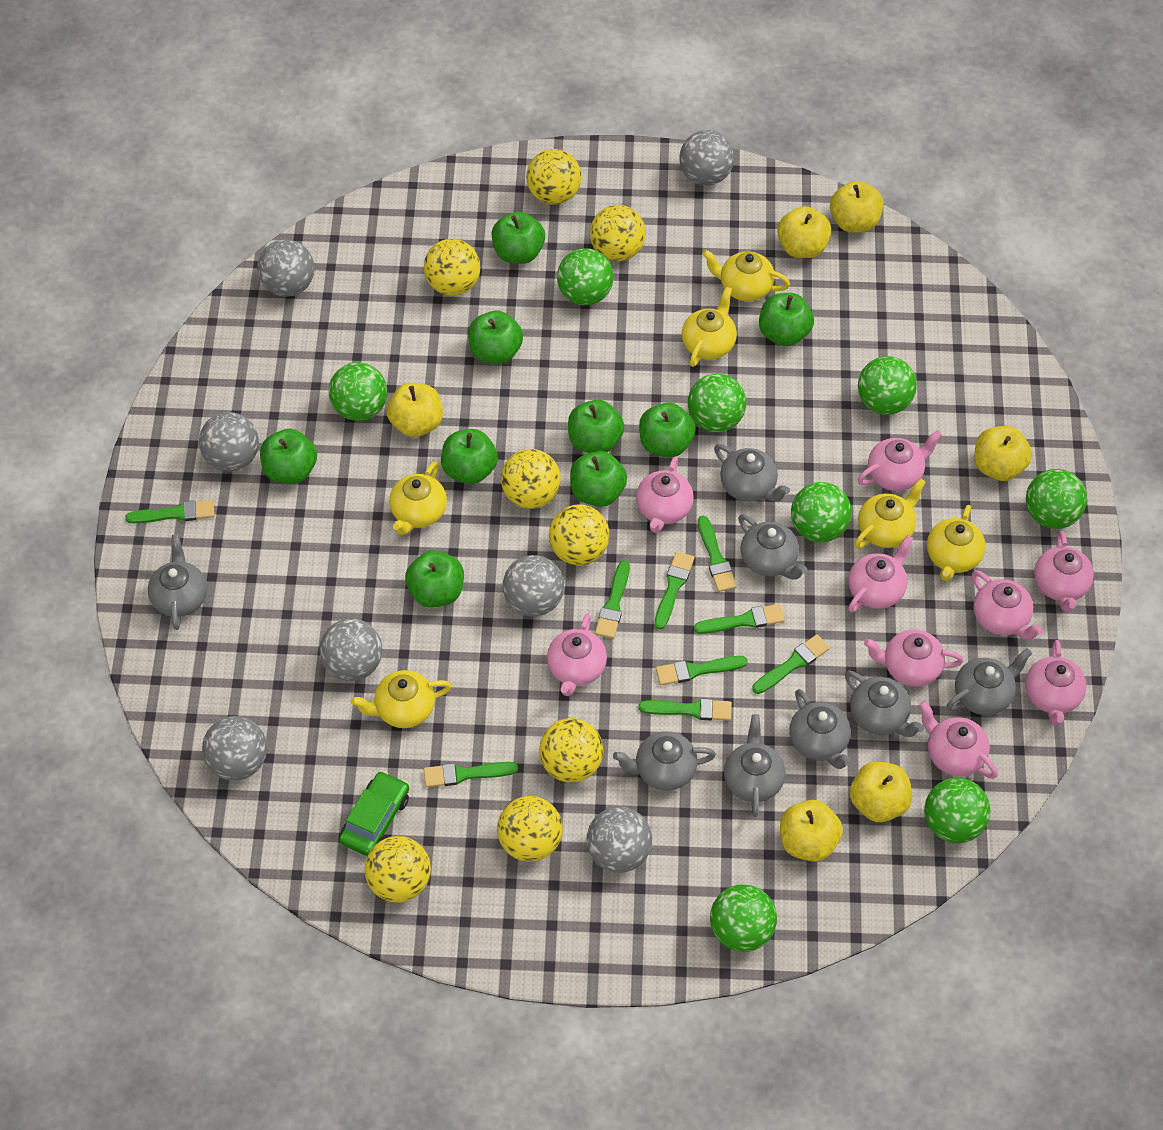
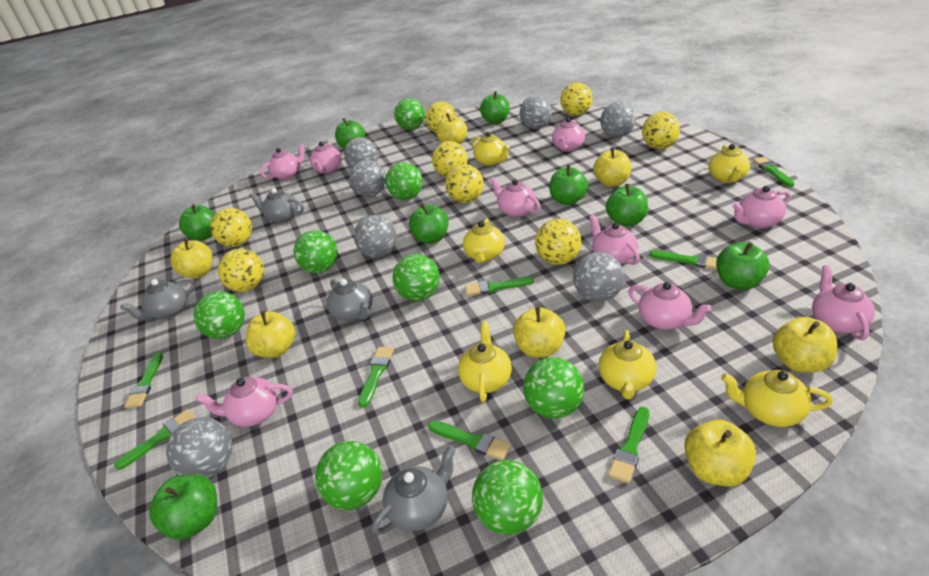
green apple: [260,429,317,484] [405,550,464,608] [441,429,498,484] [468,311,523,364] [492,211,545,264] [568,400,624,453] [570,451,627,507] [639,403,696,458] [759,293,814,346] = 9 -> [149,474,217,540] [179,204,215,241] [335,118,365,149] [409,204,448,244] [480,91,510,124] [549,165,588,205] [606,184,648,227] [716,242,769,290] = 8
green brush: [125,500,215,523] [423,762,518,787] [595,560,630,639] [639,699,732,721] [655,551,694,629] [656,656,748,685] [694,604,785,634] [698,516,737,592] [752,634,830,694] = 9 -> [114,409,197,470] [124,352,163,408] [358,347,394,408] [428,421,511,461] [465,277,534,296] [608,407,649,483] [649,251,717,269] [753,157,795,187] = 8
green car: [339,771,409,856] = 1 -> none = 0
grey teapot: [148,534,207,630] [613,731,716,791] [714,444,790,502] [724,714,786,817] [738,514,807,580] [789,689,851,769] [845,671,924,737] [946,648,1032,715] = 8 -> [121,277,196,319] [249,188,304,223] [327,279,372,321] [372,446,456,535] = 4
yellow apple: [386,383,443,437] [777,206,831,258] [780,800,843,862] [830,181,883,233] [850,761,912,822] [974,426,1032,481] = 6 -> [170,239,213,279] [246,311,295,358] [436,113,468,144] [513,307,565,358] [593,147,631,187] [684,420,756,486] [773,317,838,373] = 7

